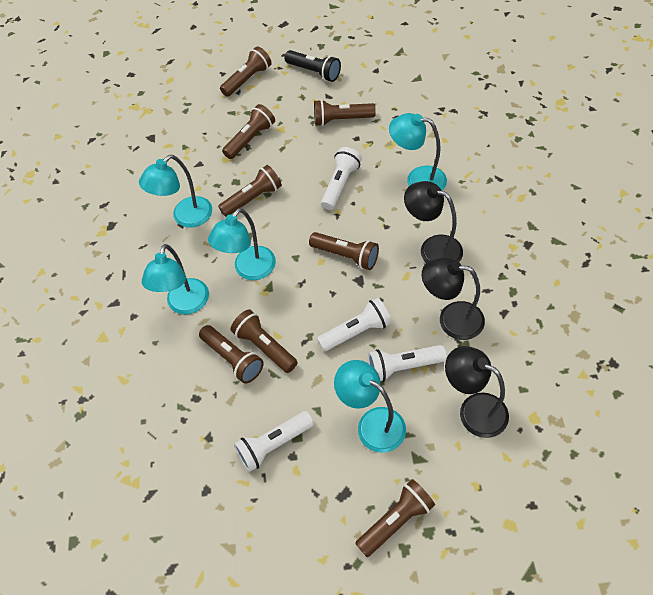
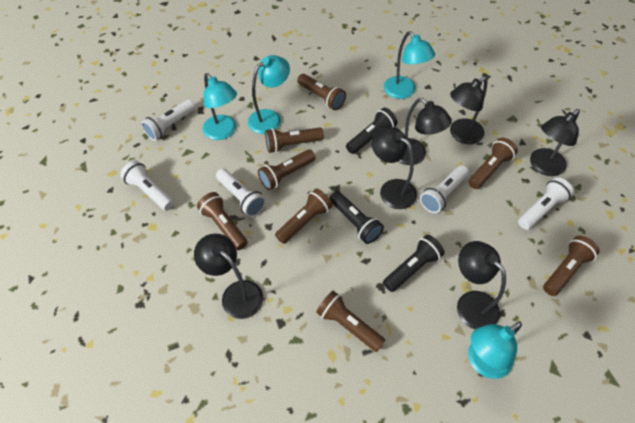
black flashlight: [285,50,341,82] = 1 -> [329,191,384,244] [346,107,398,154] [383,235,445,292] = 3
black lamp: [404,181,463,263] [422,257,485,340] [445,346,509,438] = 3 -> [194,233,263,319] [372,127,417,209] [398,98,452,165] [450,76,487,144] [457,241,506,329] [530,109,580,176] = 6
turquoise lamp: [139,155,212,228] [142,244,209,314] [208,208,276,280] [334,360,406,453] [389,113,447,191] = 5 -> [203,73,237,140] [248,55,290,134] [384,31,435,99] [468,321,522,379] = 4
white flashlight: [234,411,314,472] [317,298,392,351] [321,147,362,210] [368,345,447,382] = 4 -> [120,160,174,211] [141,99,195,141] [216,169,266,217] [420,165,469,213] [518,177,574,230] = 5

